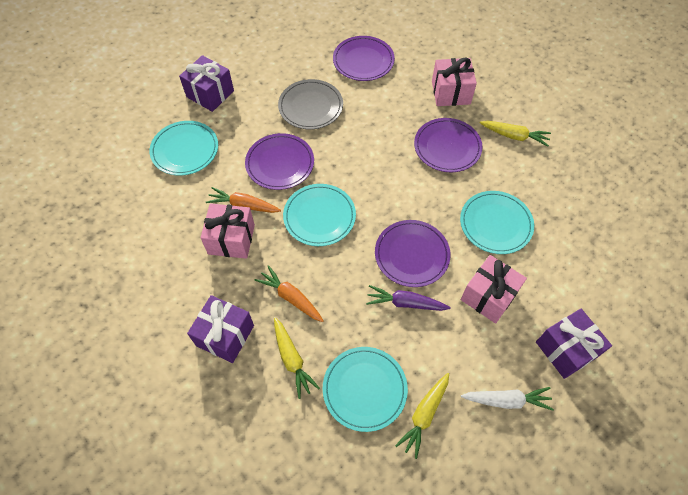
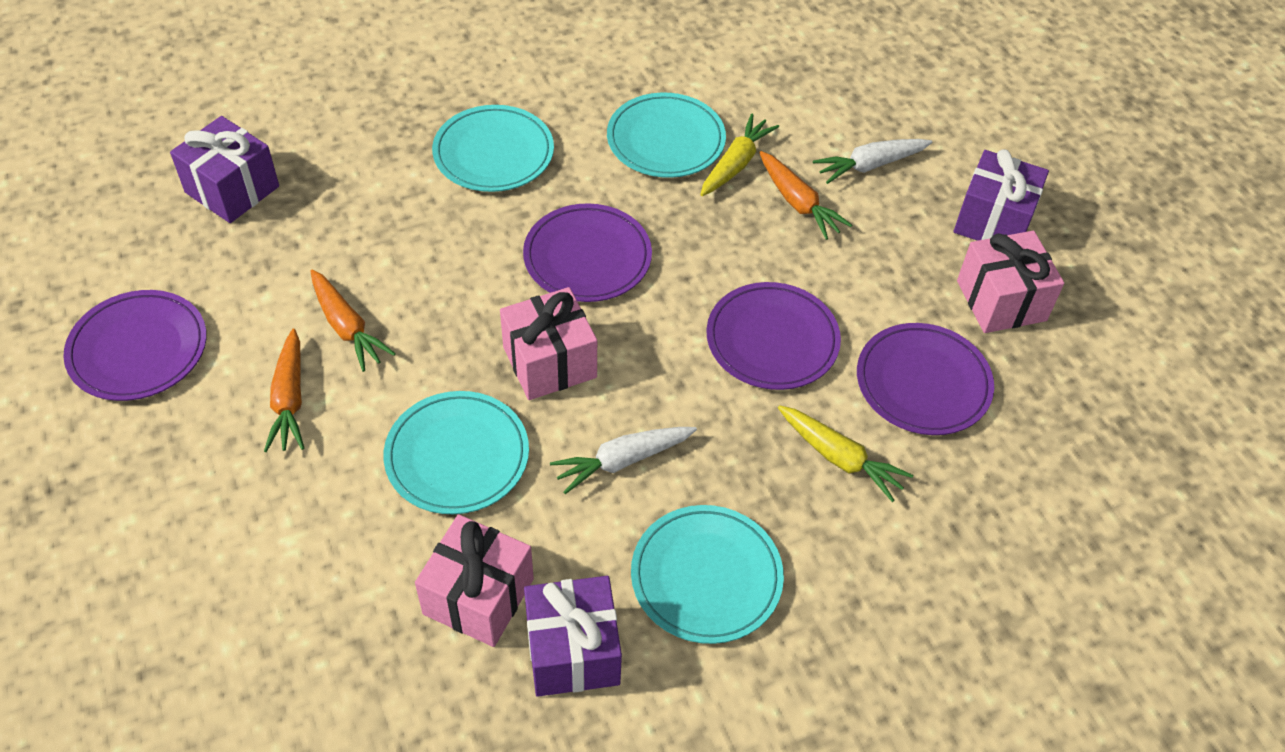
grey plate: [278,79,343,129] = 1 -> none = 0
orange carrot: [206,187,281,213] [255,265,324,322] = 2 -> [264,329,304,452] [310,270,396,372] [759,151,852,240] = 3
purple carrot: [366,285,451,311] = 1 -> none = 0
white carrot: [461,387,554,411] = 1 -> [550,427,697,494] [813,139,932,184] = 2
yellow carrot: [274,317,320,399] [395,373,449,459] [479,121,551,147] = 3 -> [700,114,779,196] [778,405,913,502] = 2

